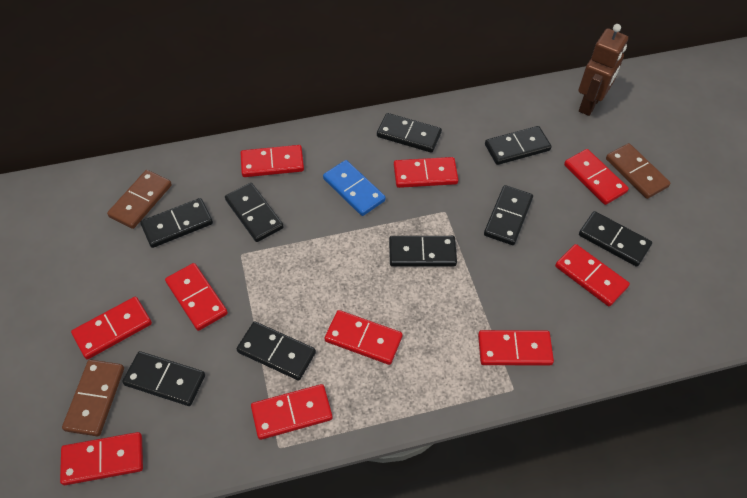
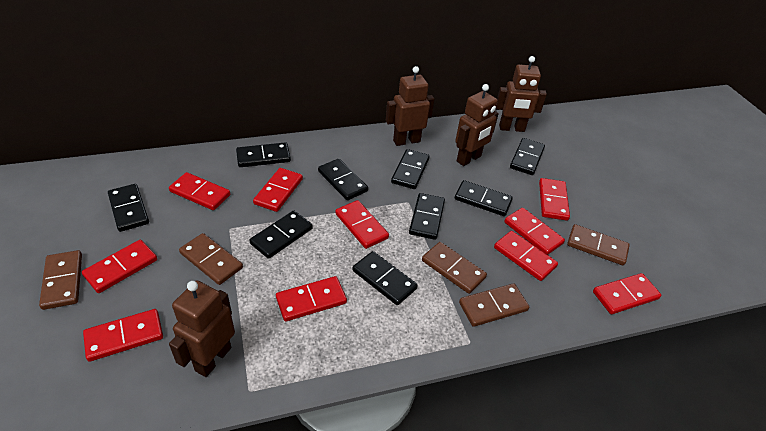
blue domino: [323,160,386,216] = 1 -> none = 0
brown domino: [62,360,124,436] [107,170,172,229] [606,143,671,199] = 3 -> [39,250,82,310] [179,233,243,285] [422,242,487,294] [459,284,529,327] [567,224,630,265] = 5
brown robot: [578,24,628,116] = 1 -> [169,280,235,377] [386,66,434,146] [455,84,499,166] [496,56,547,132] = 4

